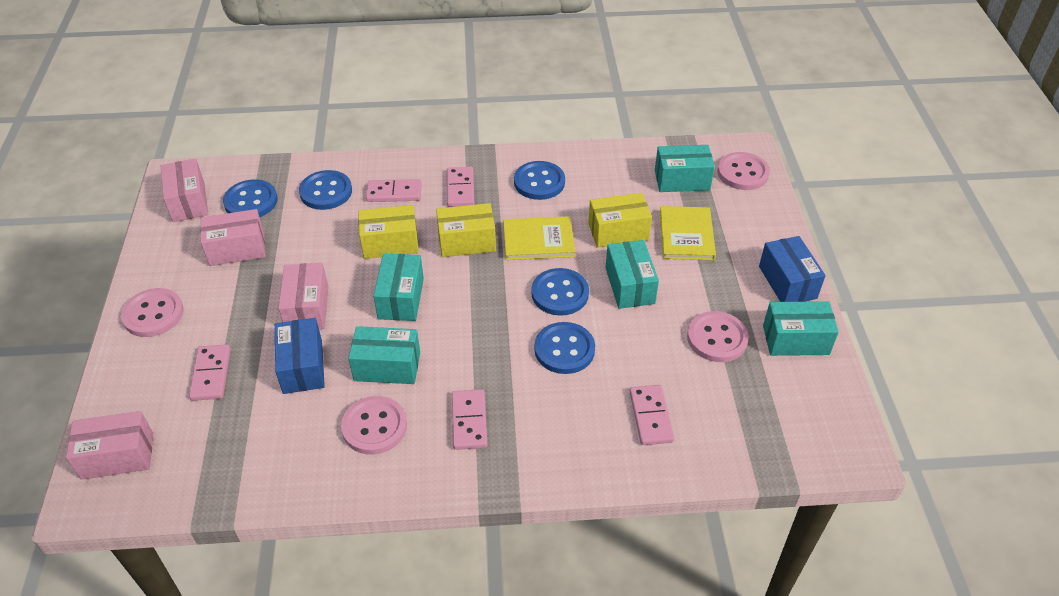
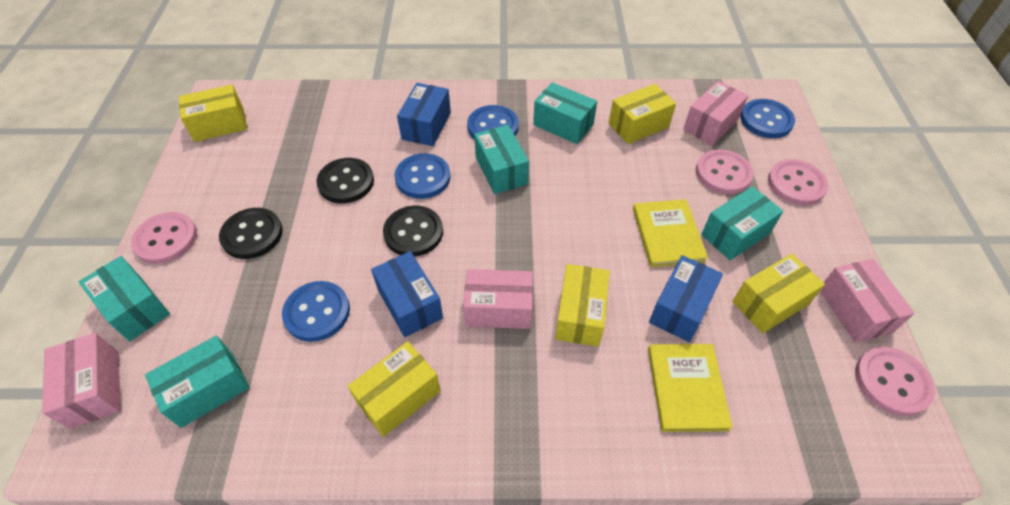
black button: none = 0 -> [219,208,282,259] [316,158,374,203] [383,206,443,257] = 3
blue box: [275,318,325,394] [759,236,826,302] = 2 -> [371,251,443,337] [397,83,451,146] [649,255,723,342] = 3
blue button: [223,179,278,217] [299,170,352,210] [514,161,565,200] [531,268,589,316] [535,322,595,374] = 5 -> [282,281,350,342] [395,153,451,199] [467,105,519,140] [741,99,795,138] = 4
pink domino: [189,344,231,401] [366,179,422,202] [447,167,474,207] [452,389,487,450] [630,385,674,445] = 5 -> none = 0
yellow box: [358,205,419,259] [436,203,496,257] [588,193,652,248] = 3 -> [179,85,247,142] [348,341,441,437] [555,264,610,347] [609,84,676,144] [732,254,825,333] = 5

